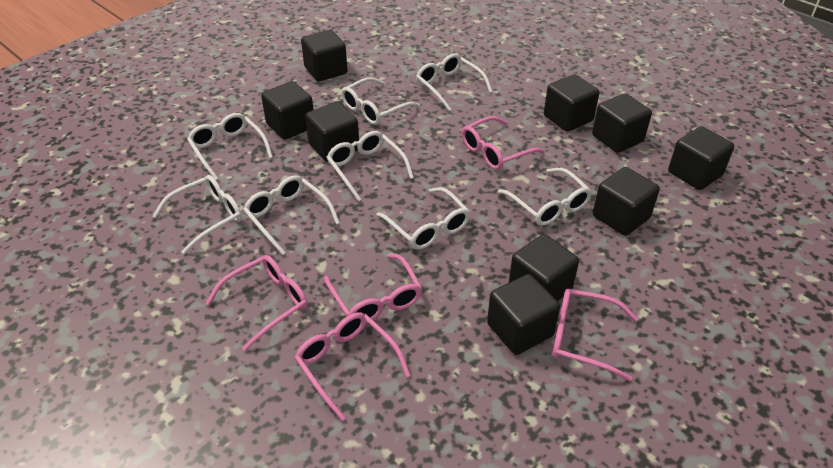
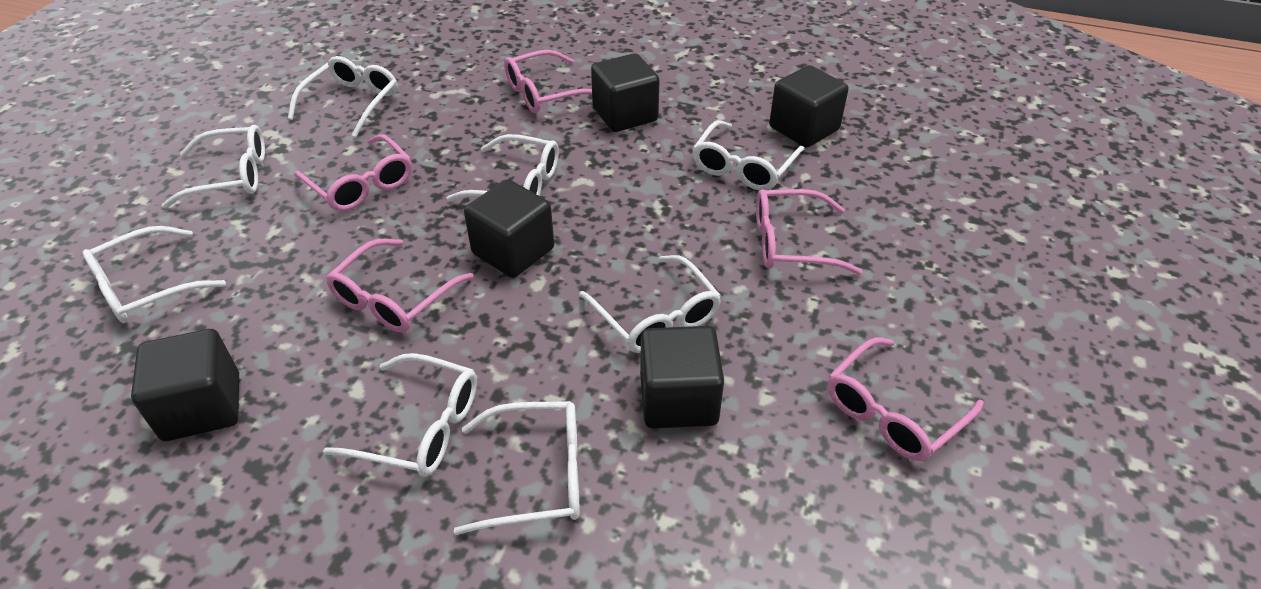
black cube: [261,81,314,140] [301,30,348,82] [305,102,359,162] [487,274,560,355] [509,234,579,301] [544,74,599,132] [592,93,652,153] [593,167,660,236] [668,126,734,190] = 9 -> [131,329,239,441] [464,179,554,278] [591,53,660,132] [640,326,724,429] [769,65,849,148] = 5

